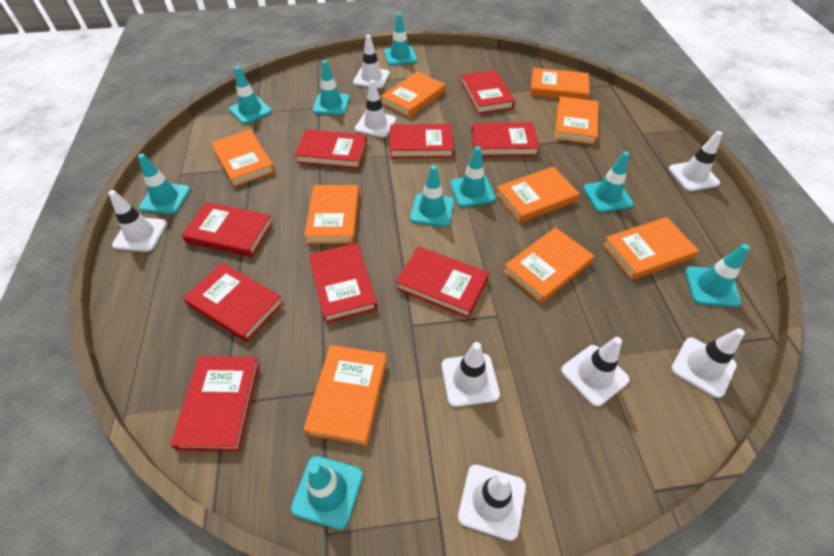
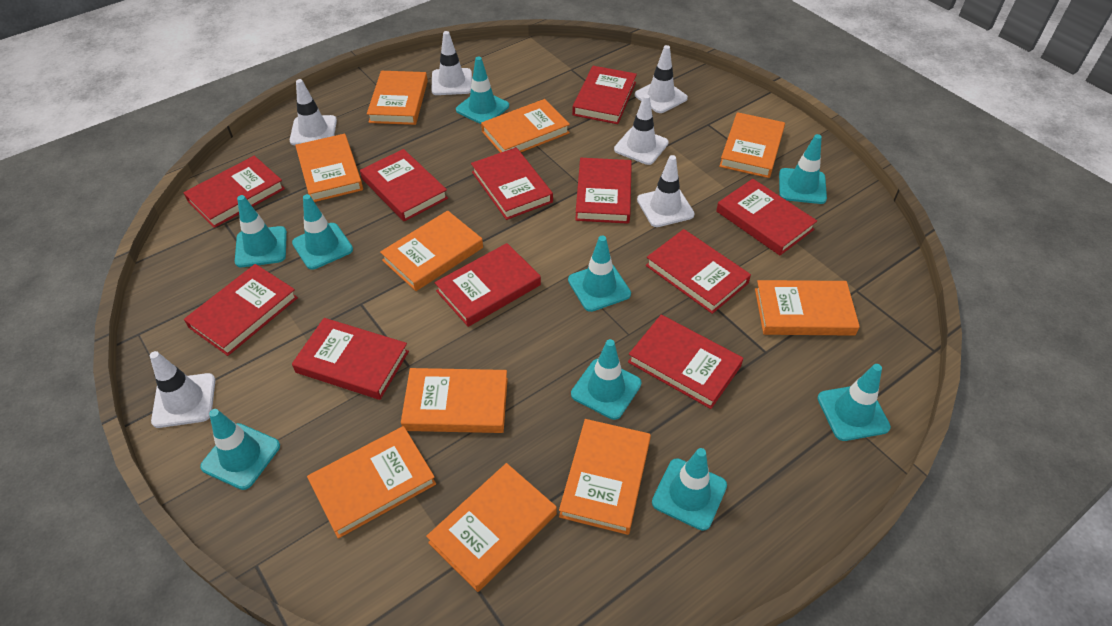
orange book: [211,129,275,187] [303,345,387,446] [304,185,359,244] [381,71,445,118] [496,167,580,223] [503,227,594,303] [530,68,590,100] [554,96,598,145] [603,217,699,280] = 9 -> [295,134,363,202] [307,426,436,539] [367,71,428,125] [380,210,483,291] [401,368,508,433] [426,463,557,592] [481,99,570,153] [559,419,651,535] [719,112,785,178] [755,280,860,336] = 10
red book: [171,356,260,452] [182,202,273,257] [183,263,283,342] [294,129,367,169] [309,243,378,323] [390,124,454,158] [396,246,489,318] [461,70,515,114] [472,122,540,157] = 9 -> [183,156,285,228] [184,264,298,356] [292,318,409,400] [360,149,448,221] [435,243,541,327] [471,147,553,220] [572,66,637,124] [575,158,632,224] [628,315,744,409] [646,229,751,314] [716,179,817,255] = 11
white traffic cone: [108,190,167,252] [353,34,390,89] [355,80,396,138] [441,342,500,407] [458,464,526,541] [561,337,630,407] [669,131,722,191] [671,328,745,398] = 8 -> [150,351,215,428] [290,79,337,145] [432,31,472,95] [614,94,668,165] [635,45,688,113] [637,155,695,227] = 6

